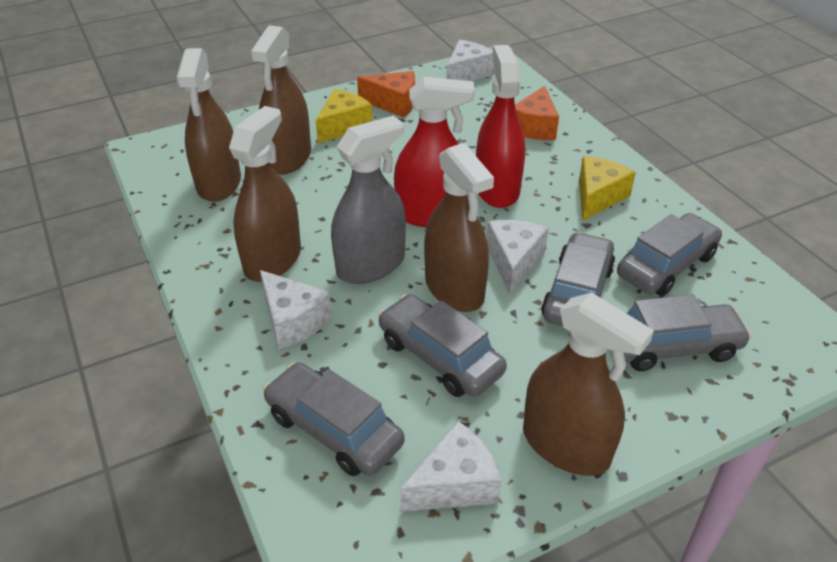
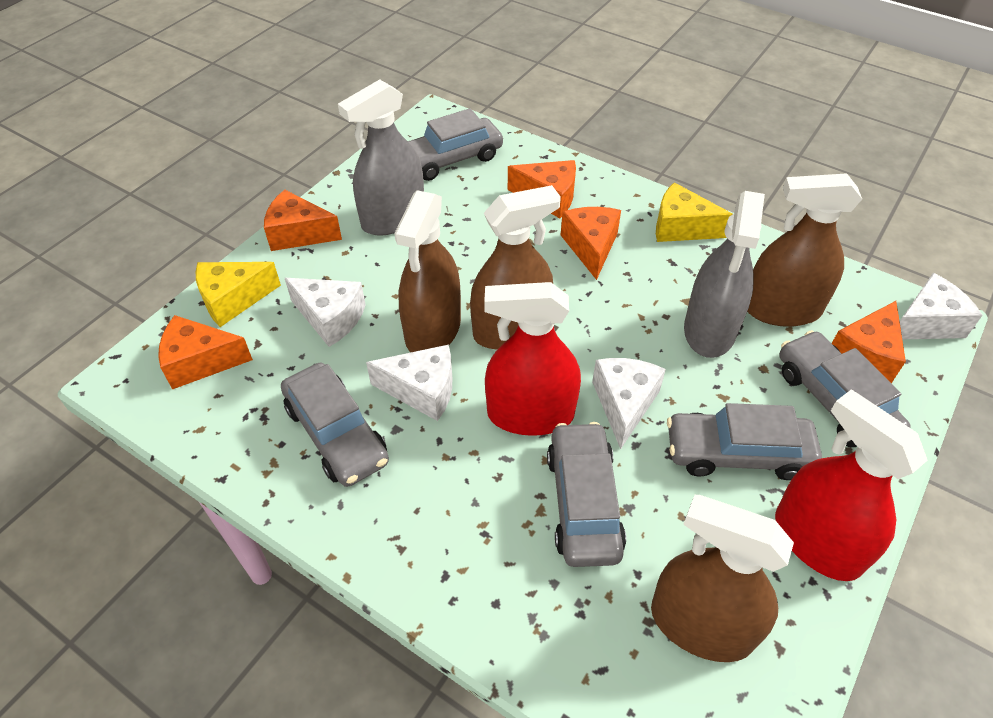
brown spray bottle: [176,48,241,202] [229,106,301,282] [251,25,311,175] [424,143,494,312] [523,292,654,476] = 5 -> [394,190,461,352] [470,185,561,350] [651,495,794,662] [747,173,862,327] = 4
grey spray bottle: [331,116,406,284] = 1 -> [338,79,424,236] [684,191,765,358] = 2
orange cheese: [357,71,415,118] [515,86,559,140] = 2 -> [158,315,253,389] [264,190,342,251] [508,160,576,218] [561,207,621,280] [832,301,906,383] = 5

